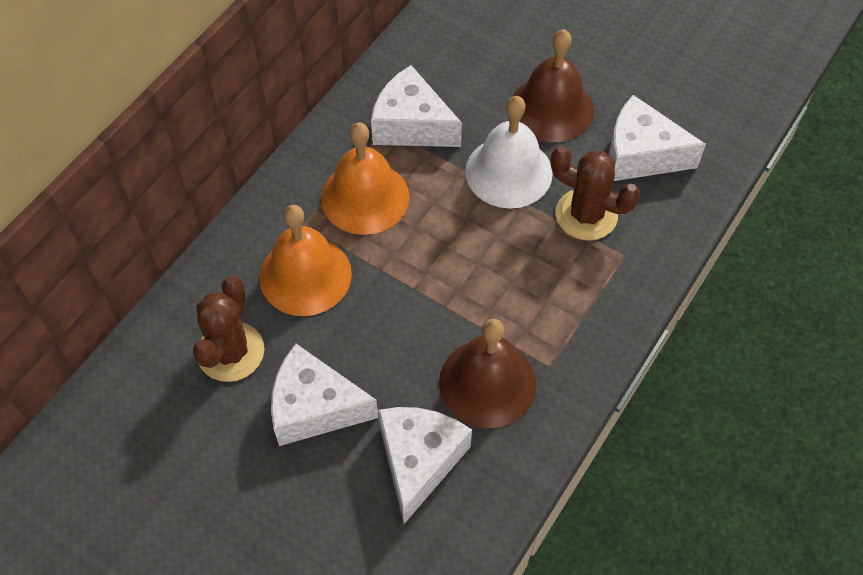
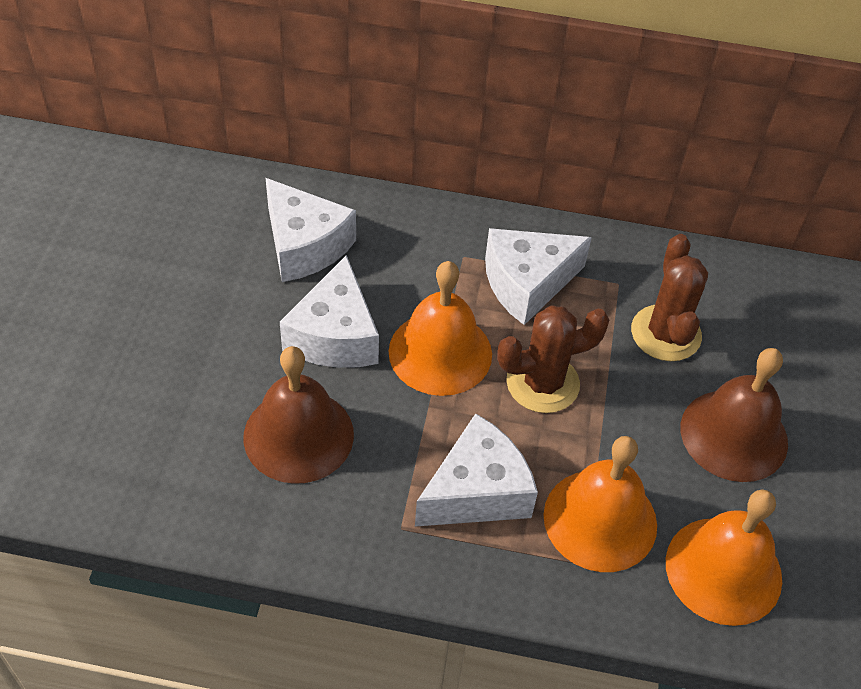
orange bell: [259,205,352,316] [321,122,410,235] = 2 -> [389,261,492,396] [543,436,657,572] [666,489,782,626] = 3
white bell: [465,96,553,209] = 1 -> none = 0

